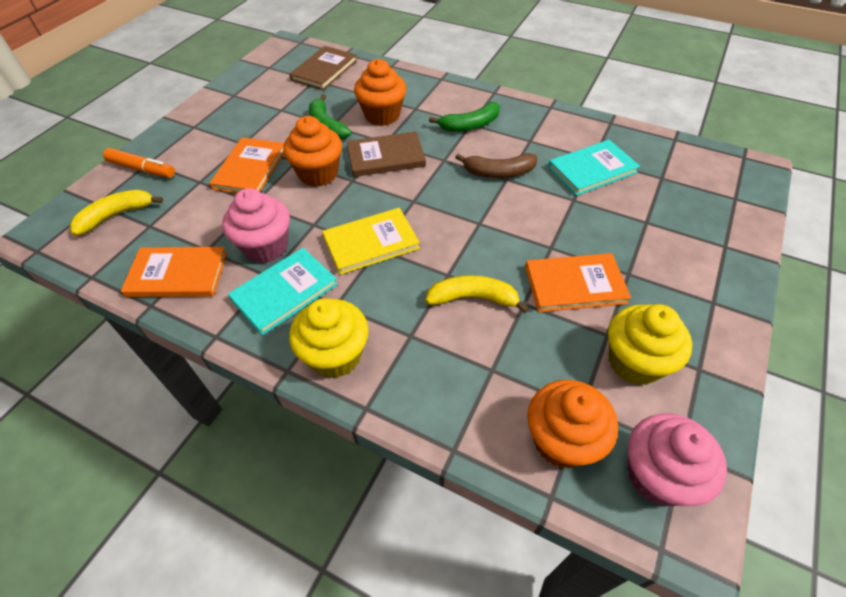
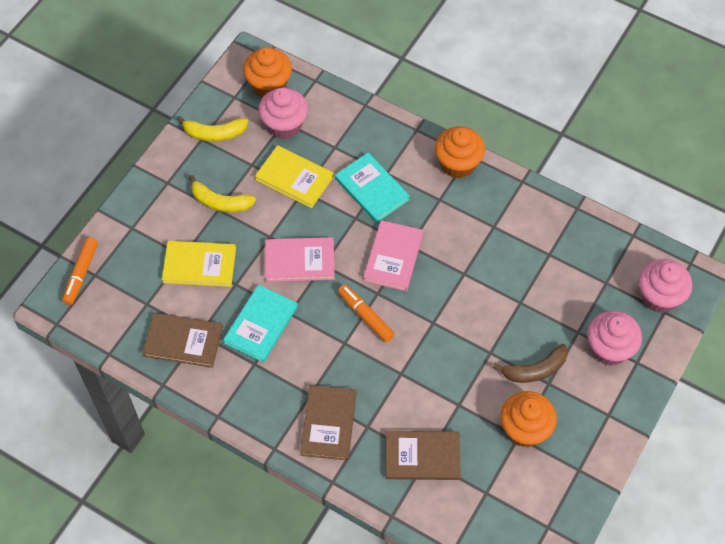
brown book: [289,46,357,90] [347,131,426,177] = 2 -> [143,313,223,368] [300,385,356,461] [385,431,461,480] = 3
green banana: [309,94,351,139] [429,102,500,132] = 2 -> none = 0
orange book: [121,247,227,297] [209,137,284,193] [525,253,631,312] = 3 -> none = 0
orange marker: [103,148,175,178] = 1 -> [62,237,98,305] [338,284,395,342] = 2
pink book: none = 0 -> [265,237,335,282] [363,220,424,291] = 2
pink cupcake: [222,188,290,263] [627,413,727,506] = 2 -> [258,87,308,139] [587,311,642,366] [639,259,692,313] = 3
yellow book: [322,208,420,275] = 1 -> [162,241,236,287] [255,145,334,208] = 2
yellow cupcake: [289,298,369,378] [608,304,692,385] = 2 -> none = 0

